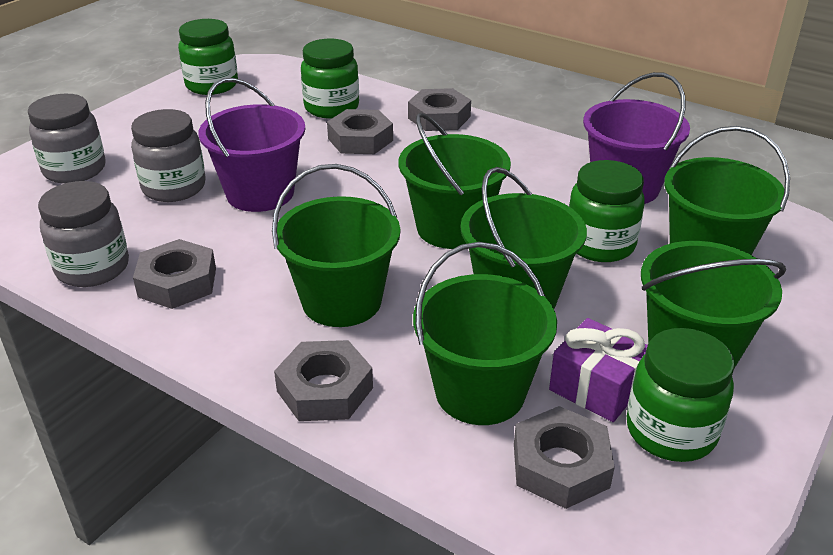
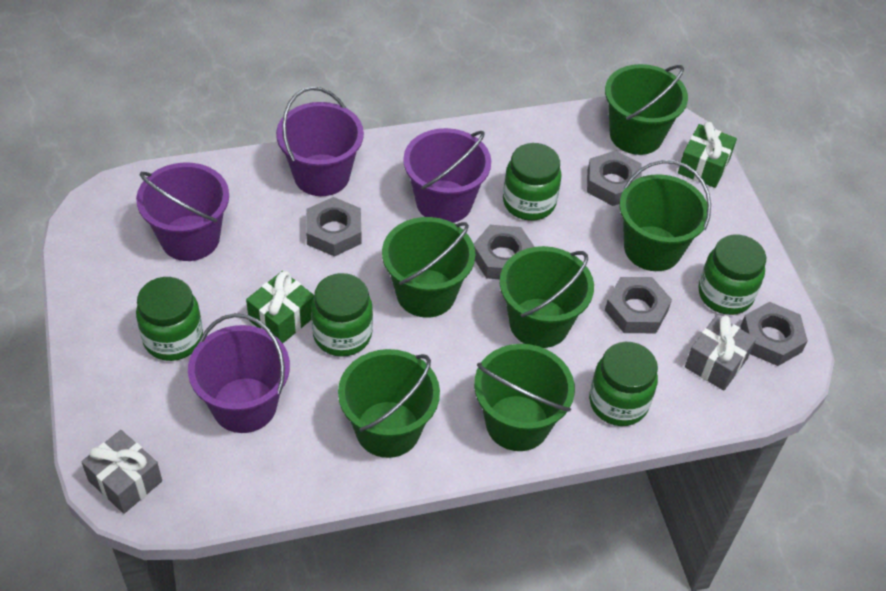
green gift: none = 0 -> [246,271,314,343] [678,122,737,188] = 2
green jar: [178,19,238,95] [301,39,359,118] [569,160,645,262] [627,328,735,462] = 4 -> [136,277,203,361] [311,273,373,357] [503,143,561,221] [589,342,658,426] [698,235,766,315] = 5
grey gift: none = 0 -> [81,430,162,514] [685,315,756,391] = 2
grey jar: [28,94,106,184] [38,181,129,287] [131,109,206,202] = 3 -> none = 0
purple bucket: [198,78,305,212] [583,72,690,204] = 2 -> [136,162,229,261] [188,313,290,433] [276,87,364,196] [403,128,491,223] = 4
purple gift: [549,318,648,422] = 1 -> none = 0

